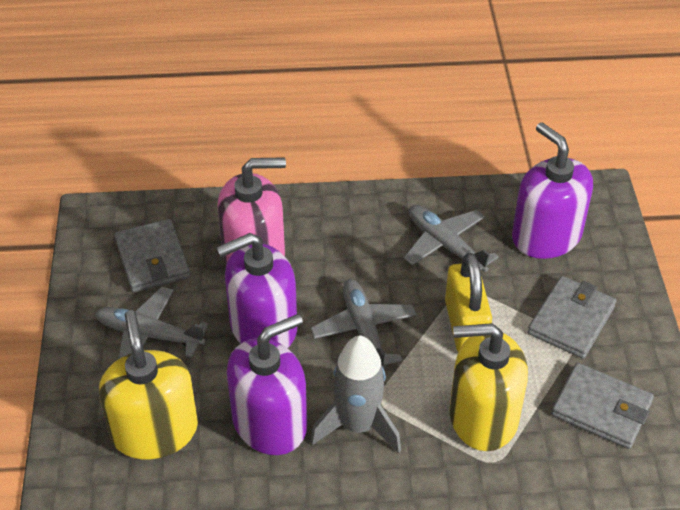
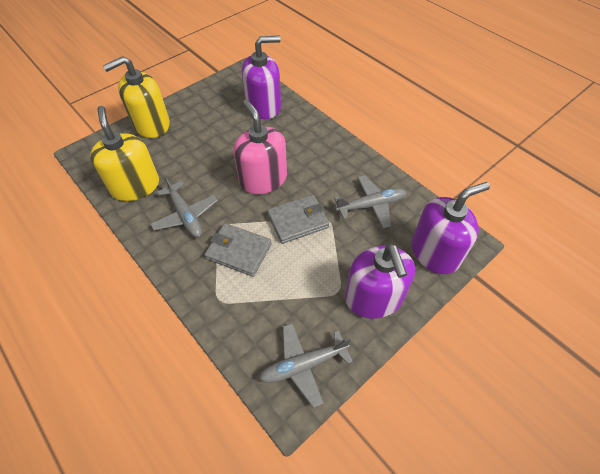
grey rocket: [310,336,401,453] = 1 -> none = 0
grey wallet: [114,219,190,293] [528,276,616,359] [551,363,654,449] = 3 -> [204,223,272,277] [267,195,329,244] = 2
yellow padlock: [445,253,492,352] = 1 -> none = 0

